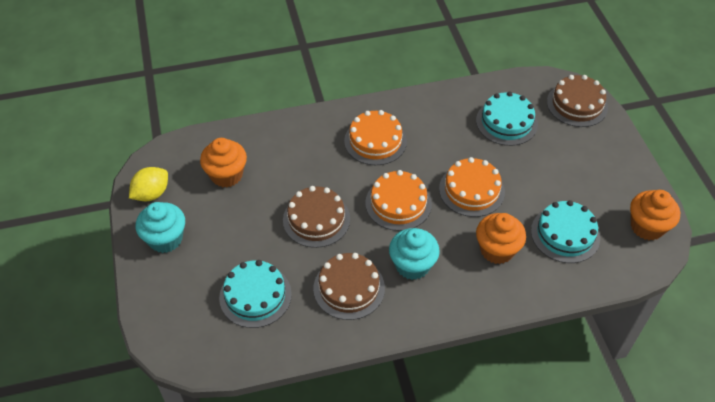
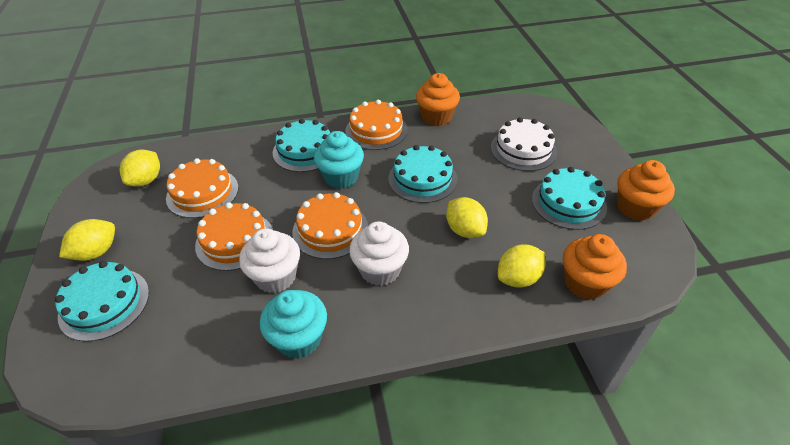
brown cake: [283,186,350,248] [313,253,385,320] [547,75,608,127] = 3 -> none = 0
orange cake: [344,110,407,165] [365,170,432,231] [439,157,505,217] = 3 -> [166,158,238,218] [195,202,273,271] [292,192,368,259] [345,100,408,150] = 4
turquoise cake: [219,260,292,328] [476,91,538,146] [531,200,600,263] = 3 -> [55,261,149,342] [273,119,330,172] [388,145,458,203] [532,167,607,230] = 4
white cake: none = 0 -> [491,117,557,171] = 1
white cupcake: none = 0 -> [239,228,300,293] [349,221,409,286] = 2
yellow lemon: [129,167,168,201] = 1 -> [59,219,115,261] [120,150,160,187] [446,197,488,238] [498,244,546,288] = 4

